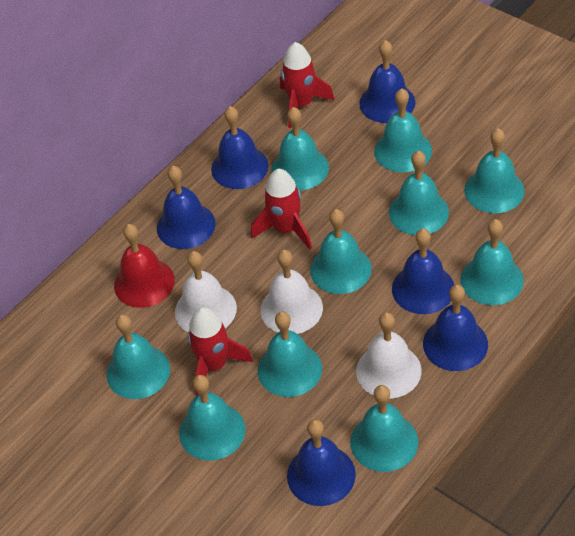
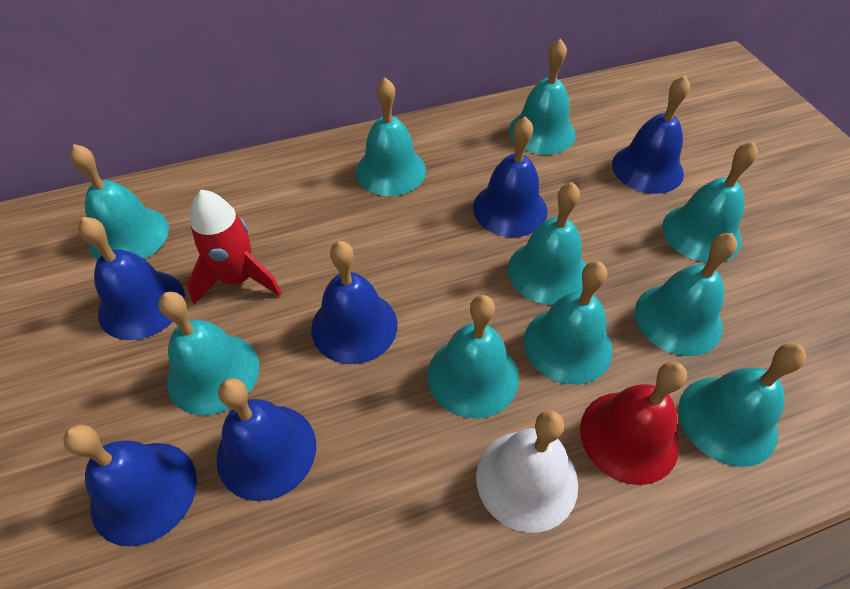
red rocket: [187,307,253,396] [251,169,312,250] [280,42,335,128] = 3 -> [187,190,282,304] = 1
white bell: [175,251,237,332] [261,250,323,334] [356,312,422,398] = 3 -> [476,410,578,533] = 1

